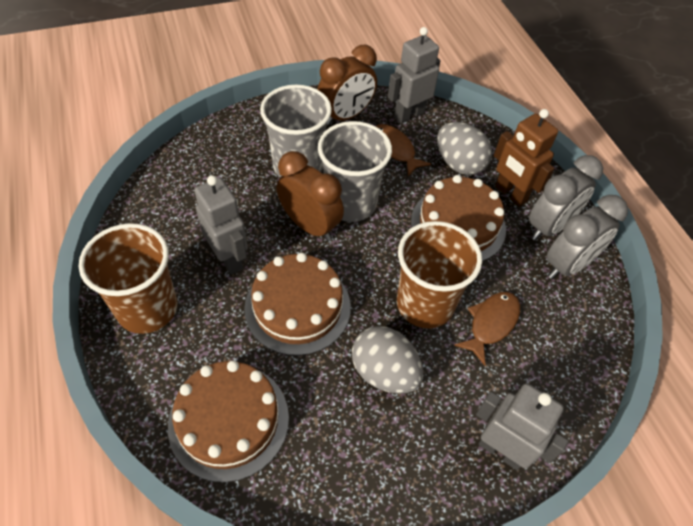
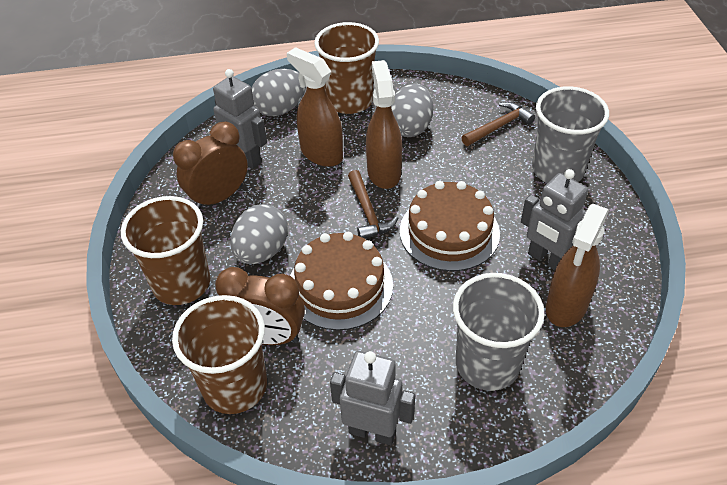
brown cake: [168,360,289,482] [244,253,351,356] [411,175,506,262] = 3 -> [290,232,393,330] [400,181,500,271] = 2
brown cup: [79,223,177,334] [397,221,482,328] = 2 -> [121,196,210,305] [172,295,267,414] [314,22,379,114] = 3
brown fish: [376,124,431,176] [454,292,520,366] = 2 -> none = 0
brown hammer: none = 0 -> [348,170,398,239] [461,102,535,146] = 2
brown robot: [494,109,558,207] = 1 -> none = 0
brown spray bottle: none = 0 -> [287,47,343,167] [366,60,402,189] [546,204,609,327] = 3
grey clock: [529,155,603,241] [547,195,628,279] = 2 -> none = 0
grey egg: [352,326,423,394] [437,122,492,175] = 2 -> [230,204,288,264] [252,69,306,116] [391,84,434,137] = 3

